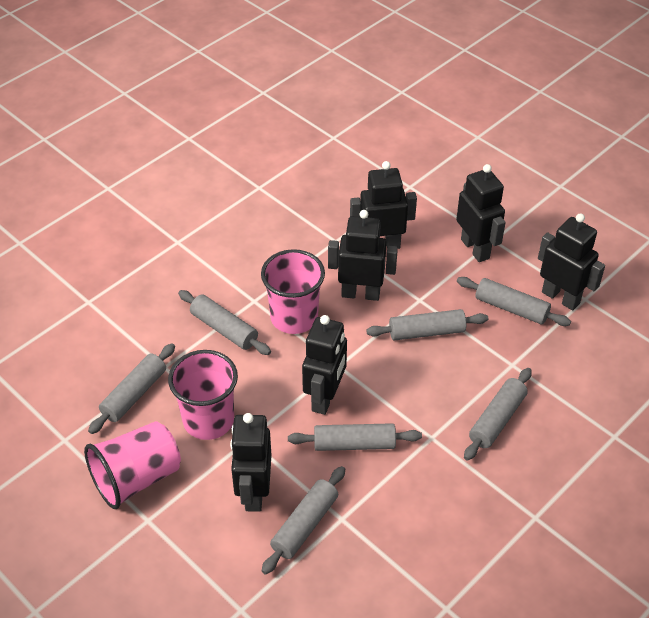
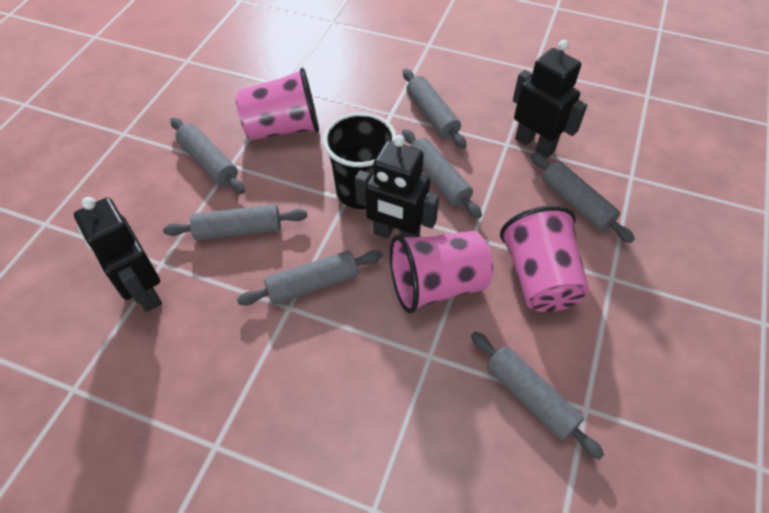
black cup: none = 0 -> [323,112,396,209] = 1
black robot: [230,413,272,512] [302,315,347,415] [328,210,398,301] [350,161,417,249] [456,164,506,262] [538,214,605,311] = 6 -> [74,197,162,312] [355,135,439,238] [513,40,587,158] = 3

